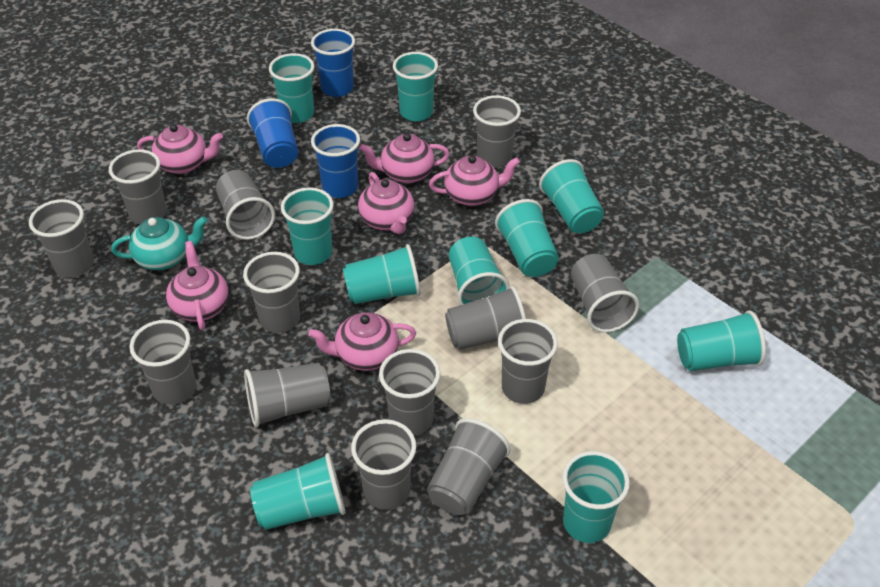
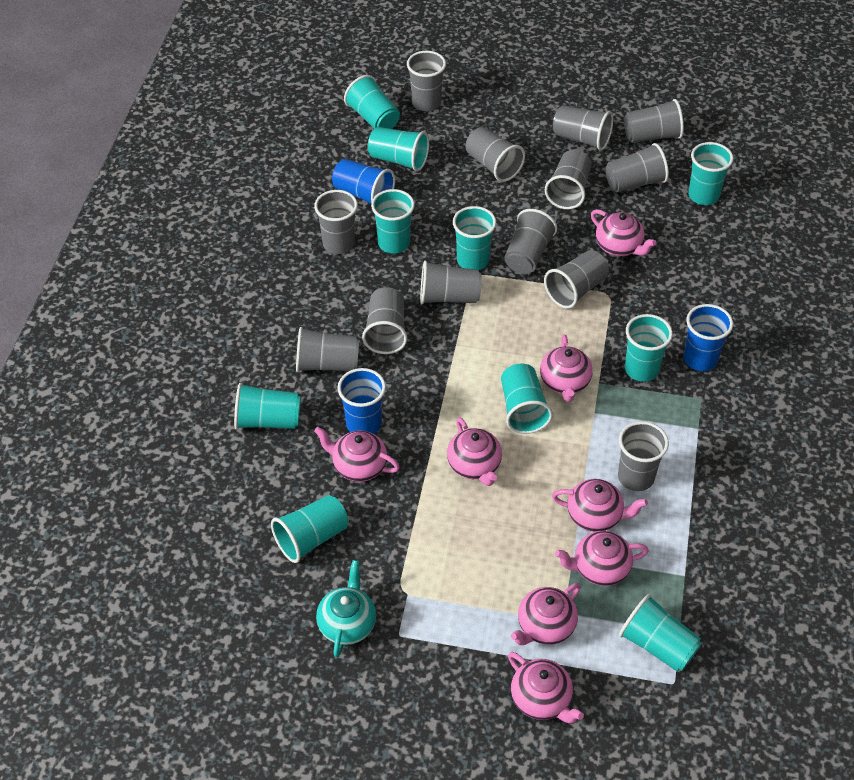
pink teapot: [137,124,223,174] [166,241,229,330] [308,312,416,371] [358,172,414,234] [359,133,450,183] [429,155,520,206] = 6 -> [314,427,400,482] [447,417,502,486] [508,652,584,723] [511,583,581,645] [540,335,593,402] [552,479,648,532] [555,531,649,586] [591,209,656,256] = 8

